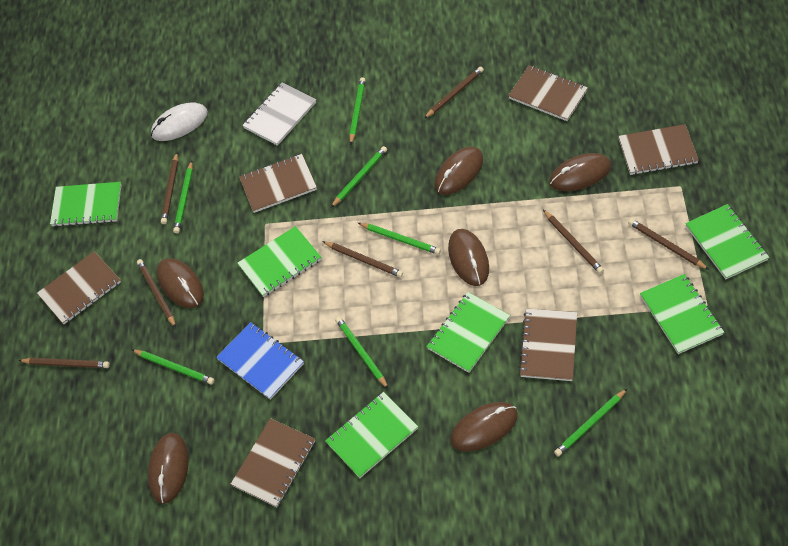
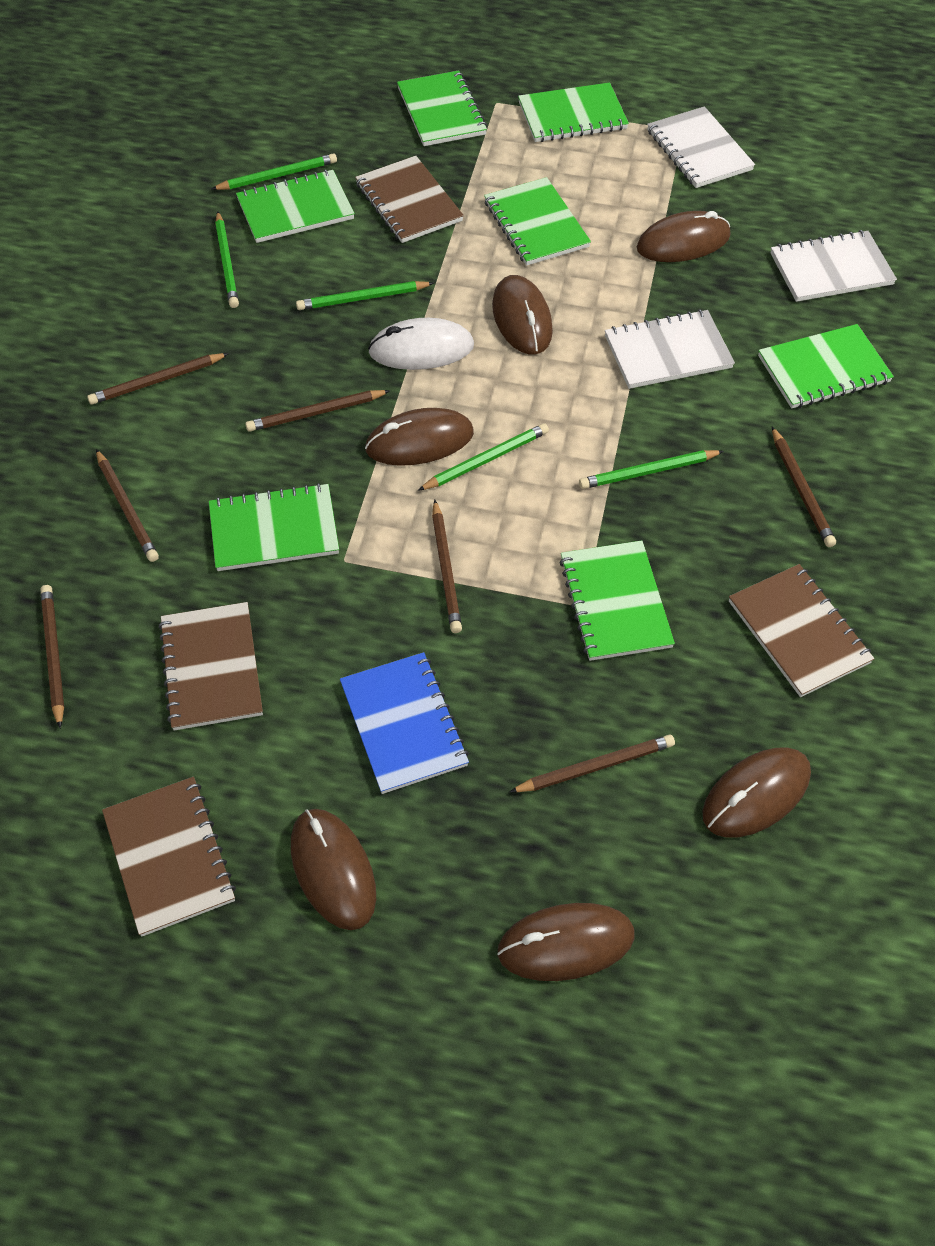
brown notebook: [37,251,121,324] [231,418,315,507] [239,154,317,213] [508,65,588,121] [519,308,577,381] [618,124,699,175] = 6 -> [102,777,236,937] [159,602,263,731] [355,156,464,243] [729,564,875,697] = 4
green notebook: [50,182,121,227] [238,226,322,297] [325,392,418,478] [427,292,510,373] [640,274,724,354] [685,204,769,279] = 6 -> [209,483,339,571] [236,170,355,243] [397,70,487,146] [484,177,591,266] [518,82,629,142] [559,541,675,661] [758,324,894,408] = 7
green pencil: [132,350,214,385] [173,161,193,233] [331,146,387,207] [335,317,388,389] [349,77,365,145] [358,223,441,255] [554,389,627,457] = 7 -> [212,153,337,190] [215,211,239,308] [296,281,434,310] [418,423,549,491] [579,450,724,489] = 5
white notebook: [242,83,316,146] = 1 -> [605,309,735,389] [647,106,755,188] [771,230,897,302] = 3

